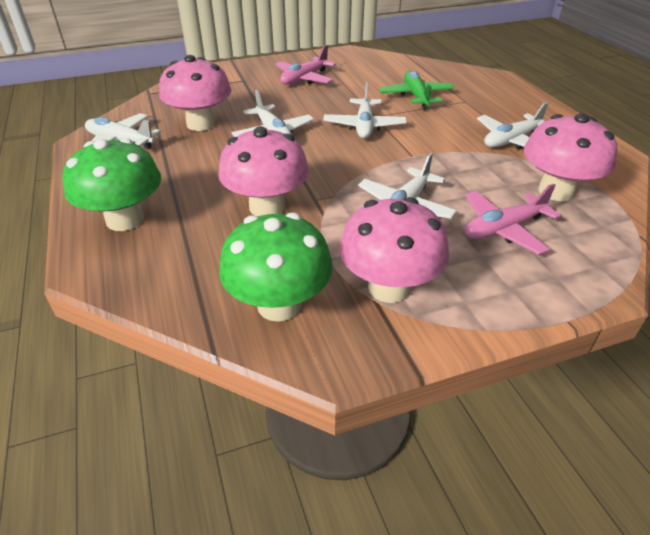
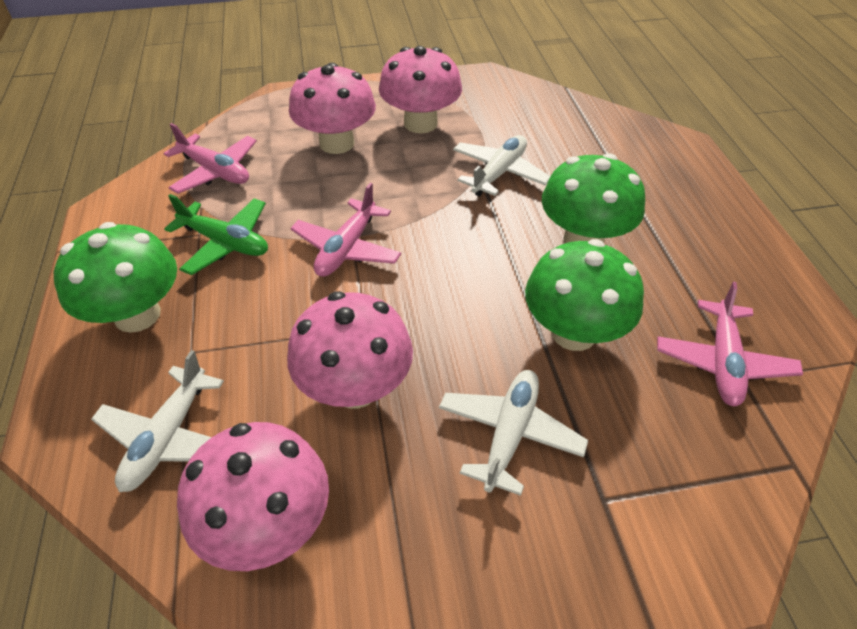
green mushroom: [62,138,161,231] [219,212,333,322] = 2 -> [54,222,177,333] [525,239,644,351] [542,153,645,243] = 3
pink plane: [275,45,336,85] [465,184,561,255] = 2 -> [164,123,257,194] [290,183,401,277] [657,282,803,406] = 3
white plane: [85,113,161,149] [232,90,314,137] [323,82,407,139] [358,153,457,219] [477,102,549,150] = 5 -> [91,350,224,492] [439,370,588,496] [453,135,551,197] = 3

